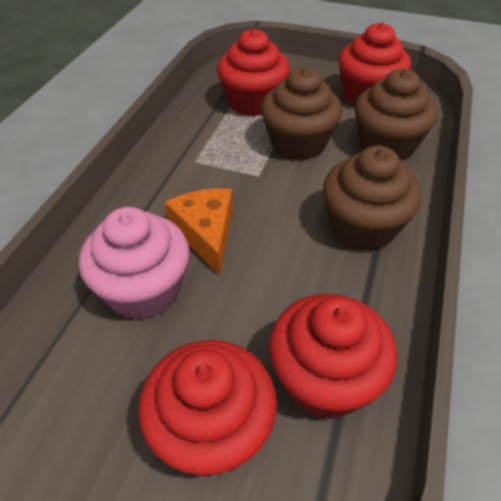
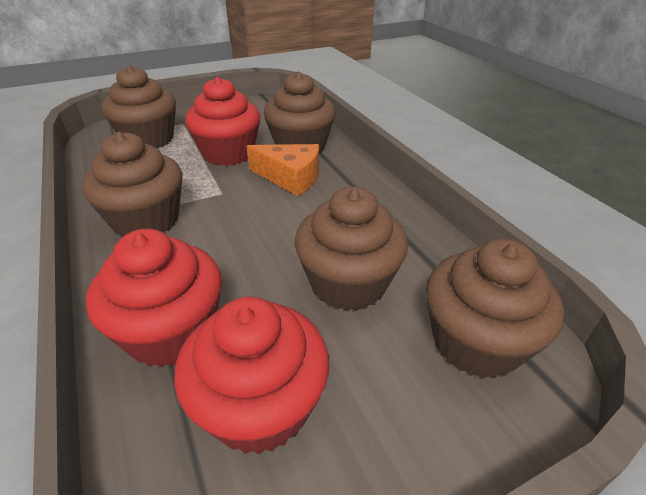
brown cupcake: [261,67,342,161] [323,146,421,251] [355,69,437,161] = 3 -> [82,132,182,237] [102,65,176,149] [264,72,336,153] [295,186,408,311] [426,239,564,379] = 5
pink cupcake: [79,207,190,320] = 1 -> none = 0
red cupcake: [138,340,277,477] [217,29,290,117] [269,294,397,419] [338,22,411,106] = 4 -> [86,229,222,367] [174,297,329,454] [185,77,261,166] = 3

